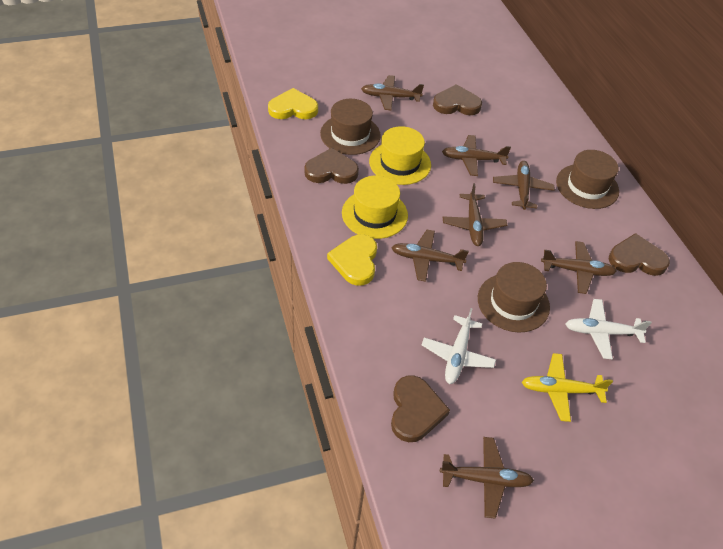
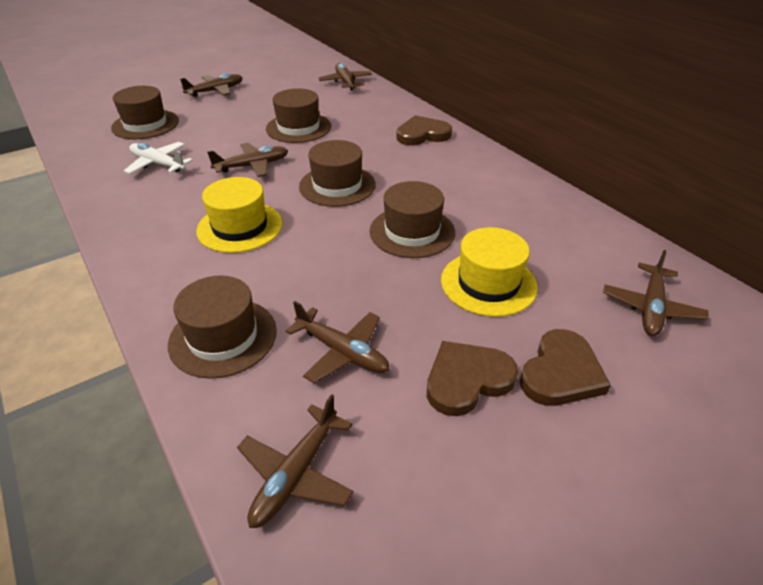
brown hat: [320,99,381,155] [478,262,550,333] [556,150,619,209] = 3 -> [111,86,179,139] [168,276,277,379] [266,88,331,143] [299,140,375,207] [370,181,455,258] = 5
brown heart: [304,148,359,184] [391,375,450,442] [433,84,482,115] [609,233,670,276] = 4 -> [396,115,452,146] [427,341,518,416] [520,329,611,406] = 3
brown plane: [361,75,424,110] [391,230,469,282] [440,437,534,519] [442,135,511,176] [443,183,507,246] [493,161,555,210] [541,241,617,294] = 7 -> [180,73,243,97] [207,143,288,177] [237,394,354,528] [285,301,389,383] [318,63,372,91] [603,250,709,336] = 6
white plane: [422,308,496,384] [566,299,652,359] = 2 -> [124,142,193,174] = 1
yellow heart: [268,88,318,119] [327,234,377,286] = 2 -> none = 0
yellow plane: [522,353,613,422] = 1 -> none = 0

